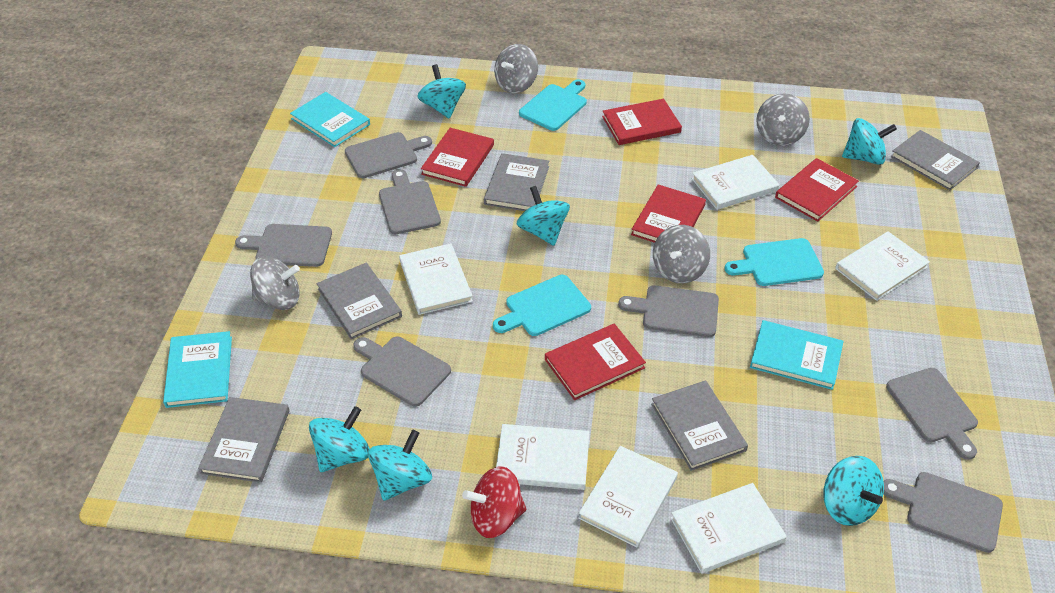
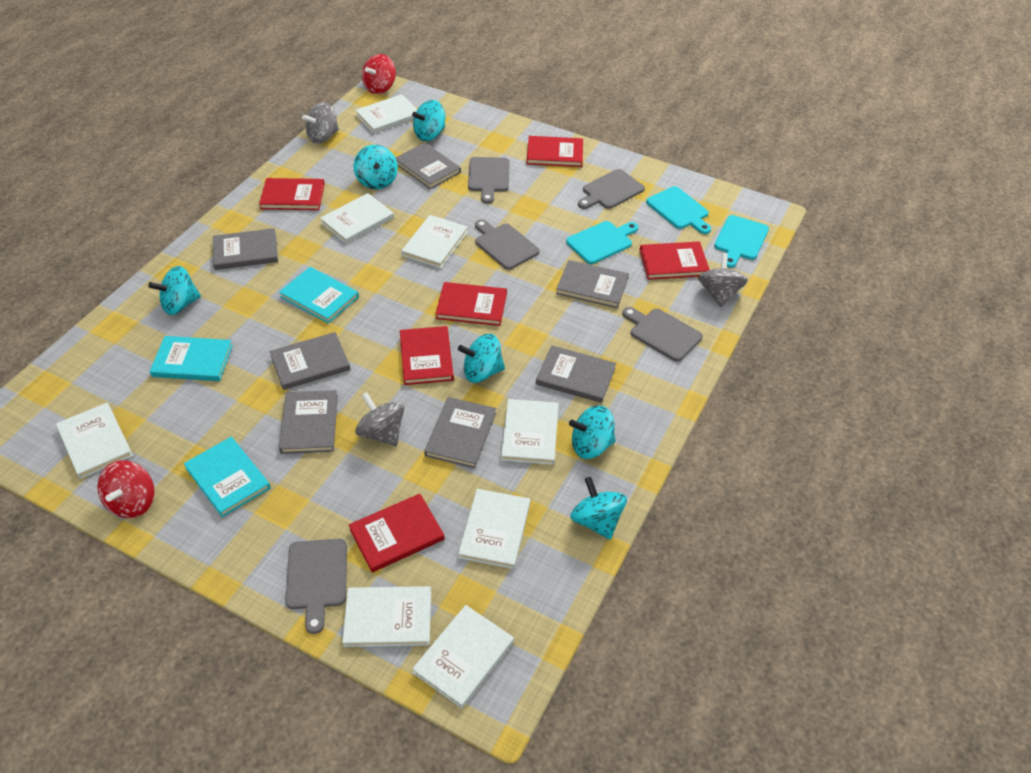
grey book: [198,397,290,483] [317,263,402,339] [484,153,549,211] [651,380,748,471] [891,130,980,190] = 5 -> [213,228,278,270] [270,332,350,390] [279,390,338,454] [396,143,461,189] [424,397,496,468] [536,345,616,403] [556,260,629,308] = 7
grey cutting board: [235,224,332,267] [345,132,432,178] [353,337,451,407] [379,169,441,234] [618,285,719,337] [883,472,1003,553] [886,368,978,460] = 7 -> [285,539,347,634] [468,157,510,204] [475,219,540,270] [578,169,645,209] [622,307,703,362] = 5
grey spinning top: [250,256,300,310] [494,44,538,93] [653,225,710,283] [756,93,810,146] = 4 -> [302,102,339,144] [355,392,404,446] [698,253,748,307] = 3
red book: [421,128,494,187] [545,323,646,400] [602,99,682,145] [631,184,706,243] [775,158,859,222] = 5 -> [259,178,325,210] [349,494,445,572] [400,326,454,385] [436,282,507,326] [527,136,583,167] [640,241,710,280] = 6
red spinning top: [462,466,526,538] = 1 -> [98,460,154,518] [362,54,396,94] = 2
white book: [399,243,473,315] [496,424,589,490] [578,446,678,548] [670,483,787,574] [692,155,779,210] [835,231,930,301] = 6 -> [56,402,133,479] [320,193,394,244] [342,586,431,647] [355,94,417,134] [401,215,468,268] [412,605,514,709] [458,489,530,569] [501,399,559,465] = 8

